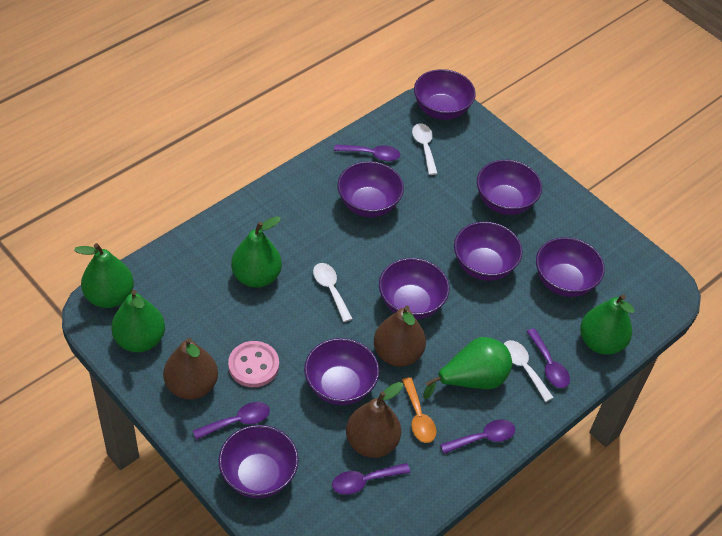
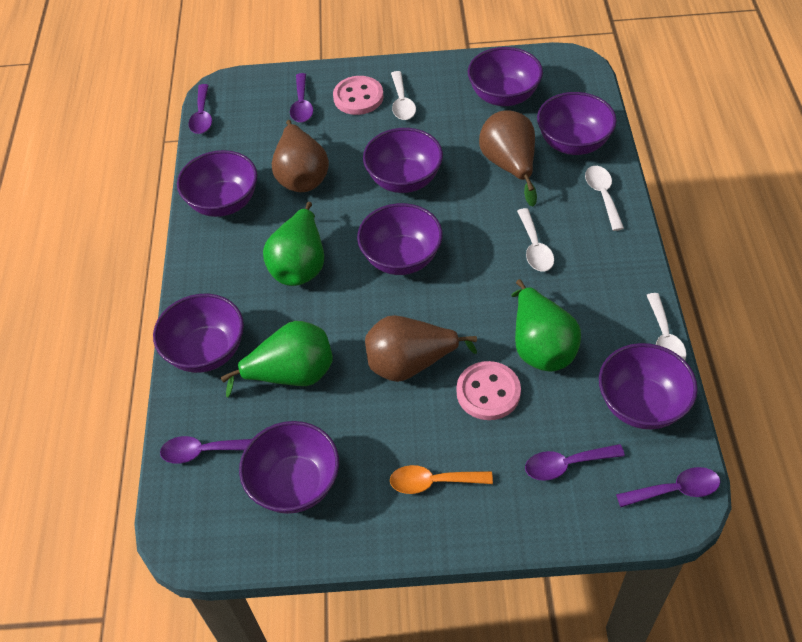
green pear: [74,243,134,308] [111,290,165,352] [231,216,282,288] [423,337,512,399] [580,294,635,355] = 5 -> [221,321,333,398] [263,202,324,286] [511,279,581,371] = 3
pink button: [228,341,279,387] = 1 -> [333,76,384,115] [456,361,521,420] = 2
white spoon: [313,263,353,322] [412,123,438,175] [504,340,554,402] = 3 -> [391,71,416,120] [517,208,554,272] [585,166,624,231] [647,293,686,360] = 4

